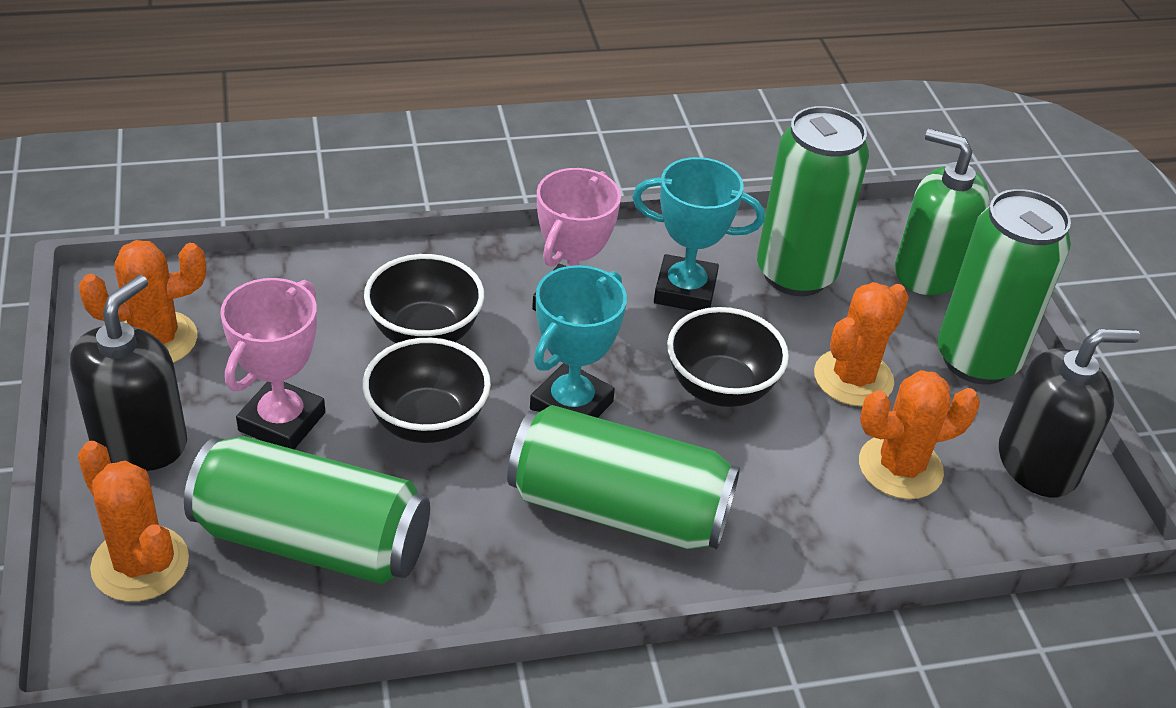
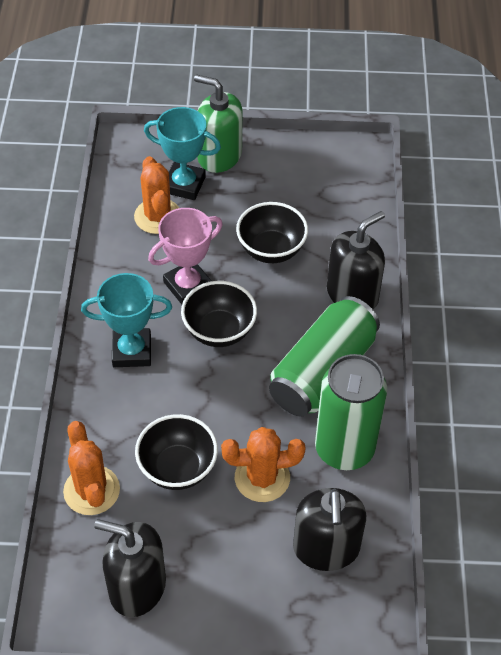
black soap dispenser: [70,275,187,471] [999,329,1140,498] = 2 -> [94,519,166,617] [293,488,366,571] [327,211,385,309] = 3
green can: [184,436,430,584] [507,405,740,549] [757,106,869,296] [937,189,1071,384] = 4 -> [269,296,380,417] [315,354,387,470] = 2
orange cactus: [78,441,189,602] [79,240,206,363] [814,282,909,406] [859,370,980,499] = 4 -> [63,421,120,515] [134,156,179,234] [221,427,306,502] = 3
pink trophy: [220,278,325,449] [532,168,621,311] = 2 -> [148,208,223,304] = 1

